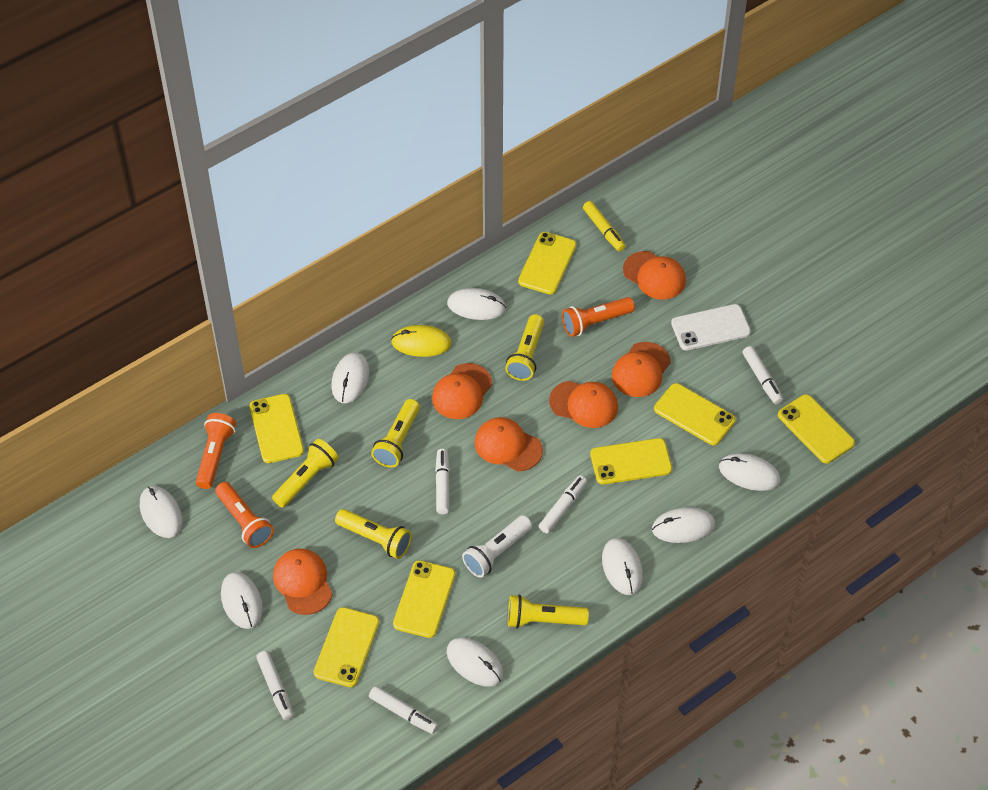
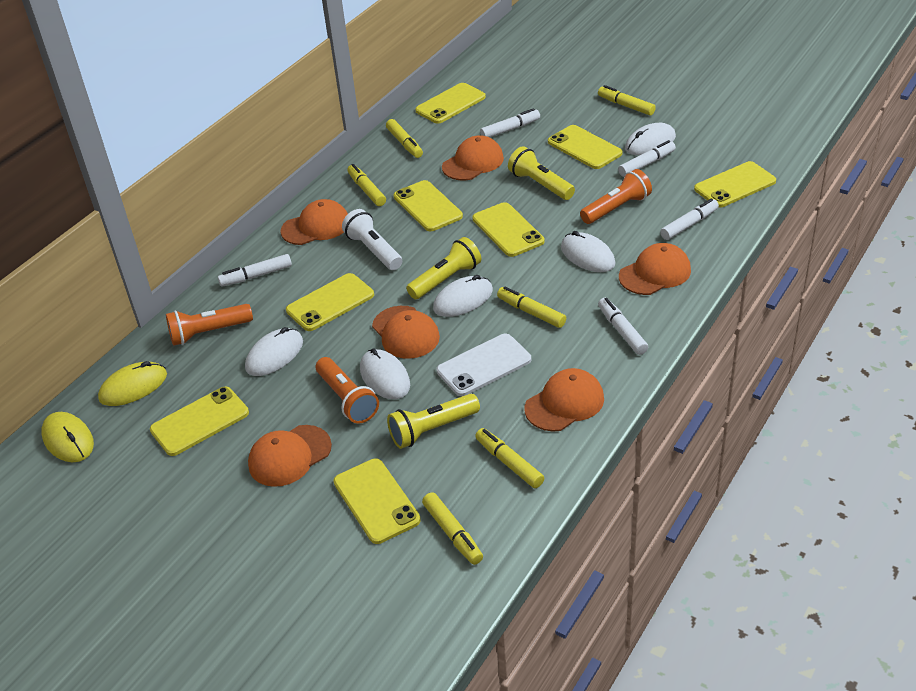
white mouse: [140,486,182,538] [221,572,263,629] [331,353,369,403] [446,638,504,687] [447,288,506,320] [602,538,643,595] [652,507,715,543] [719,453,780,491] = 8 -> [245,327,303,376] [360,348,410,399] [433,275,493,317] [561,231,615,272] [625,123,676,155] = 5
yellow flashlight: [272,439,339,508] [335,509,412,559] [371,399,420,467] [505,314,544,381] [508,594,589,628] = 5 -> [387,394,480,449] [406,237,481,299] [508,146,575,200] = 3
yellow marker: [583,201,626,252] = 1 -> [347,164,386,206] [386,119,423,158] [422,492,483,565] [475,428,544,488] [497,287,566,328] [598,85,656,116] = 6
yellow mouse: [391,325,452,357] = 1 -> [41,412,94,462] [98,361,167,406] = 2
yellow phone: [249,394,304,463] [314,607,379,687] [393,560,456,638] [518,232,577,294] [590,438,672,485] [654,383,736,445] [778,394,855,463] = 7 -> [150,387,249,456] [286,273,374,331] [333,458,421,544] [394,180,463,231] [415,83,486,124] [472,202,545,257] [548,125,622,169] [694,161,776,207] = 8

